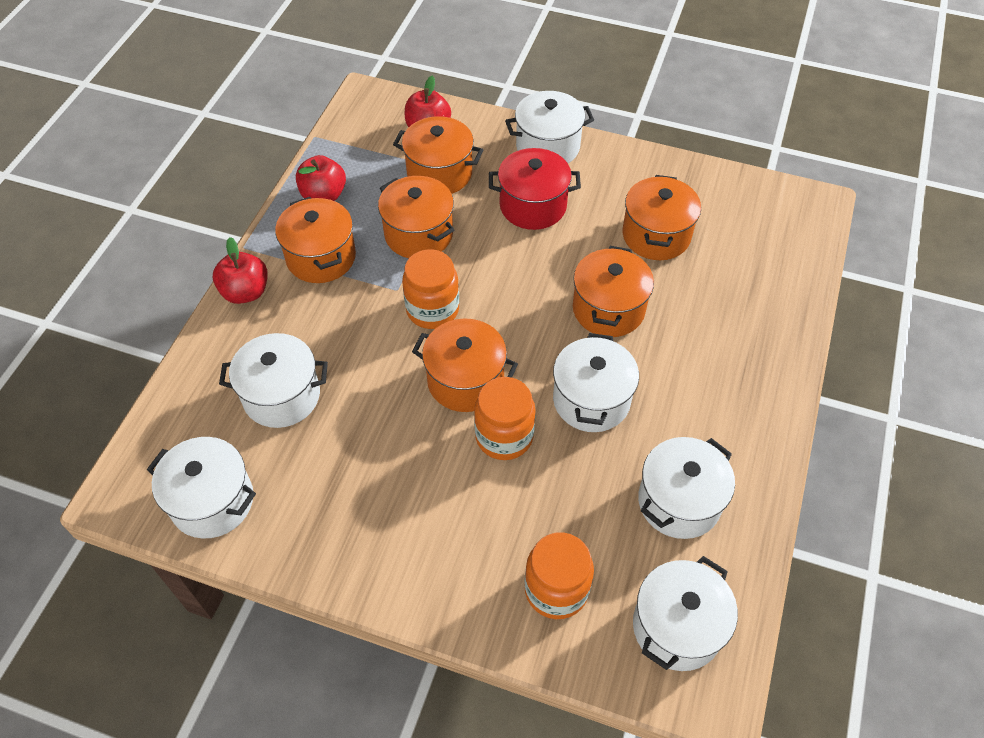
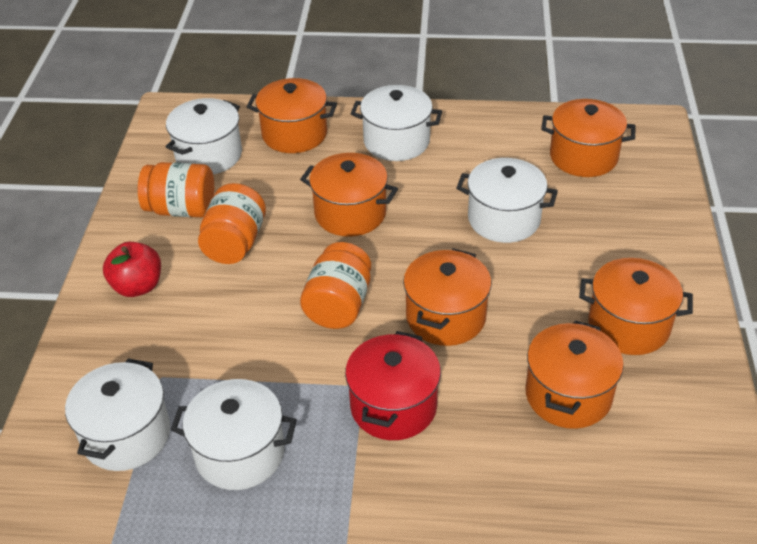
red apple: [213,237,268,304] [296,155,346,201] [405,76,451,127] = 3 -> [103,242,161,297] = 1
white pot: [147,437,256,538] [219,333,328,428] [505,91,594,163] [553,333,639,432] [633,556,738,671] [638,437,735,539] = 6 -> [65,358,170,471] [166,98,242,174] [171,379,297,490] [351,85,442,161] [456,158,558,243] = 5

